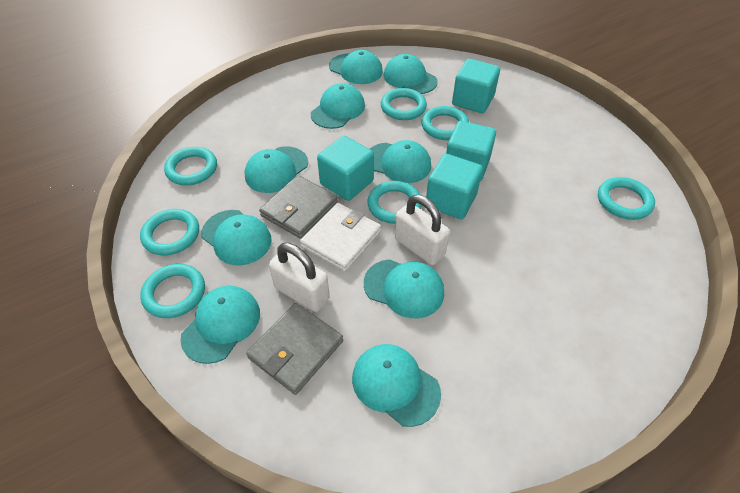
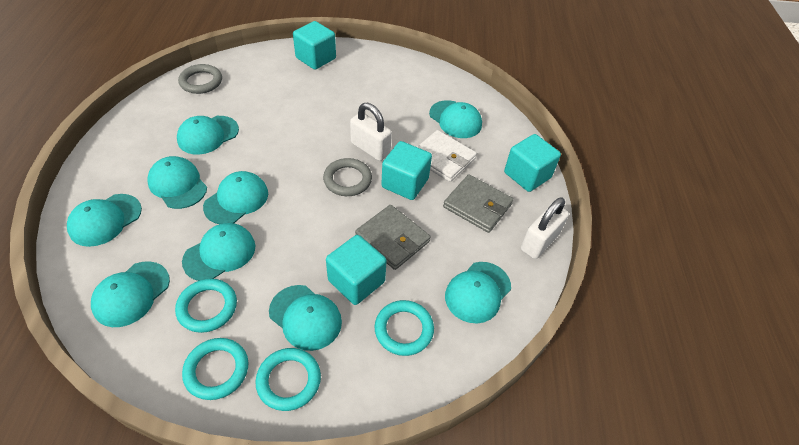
grey ring: none = 0 -> [178,64,222,94] [323,158,372,196] = 2
turquoise ring: [140,209,199,255] [140,264,205,318] [164,147,217,185] [367,181,422,224] [381,88,427,120] [421,106,469,140] [598,177,655,220] = 7 -> [175,279,237,333] [182,338,248,400] [255,348,321,411] [375,300,434,356] = 4

